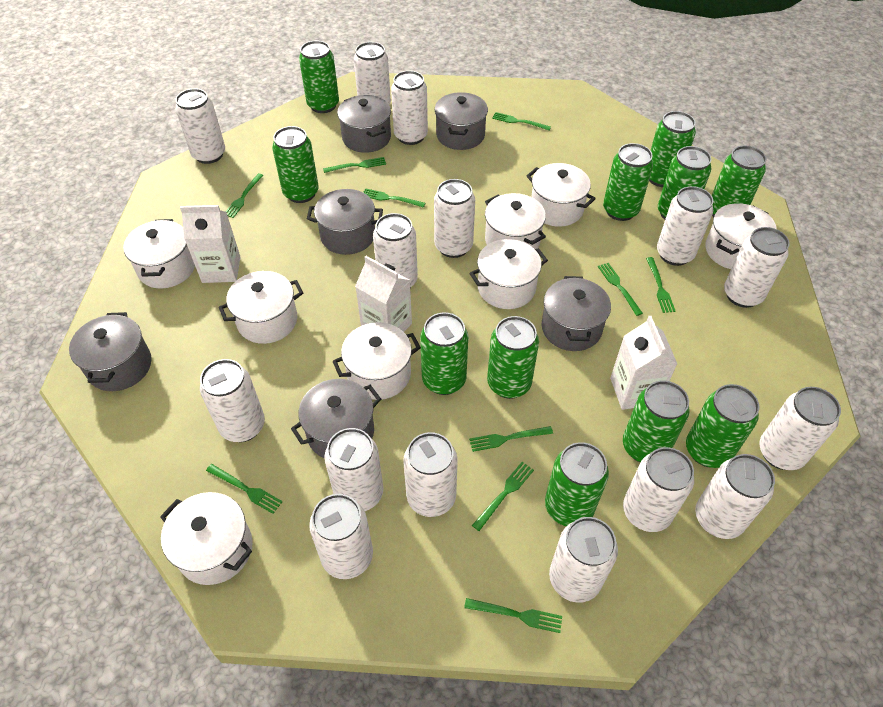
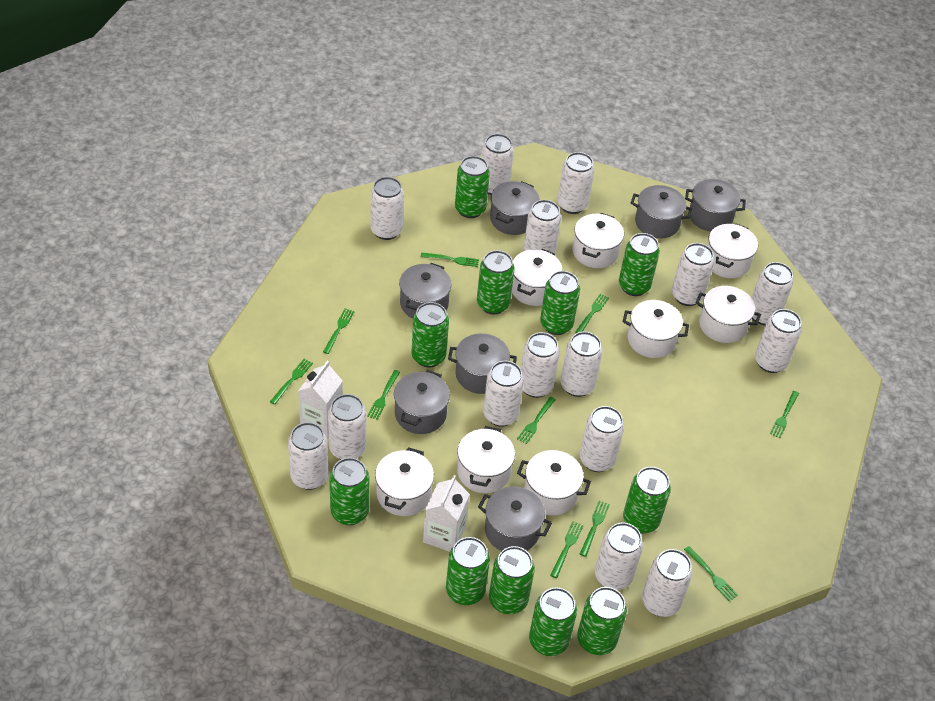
grey pot: [69,312,152,391] [291,379,381,458] [307,189,383,255] [337,95,391,153] [435,92,488,150] [542,276,611,351] = 6 -> [394,370,450,434] [399,263,452,319] [448,333,517,394] [478,487,552,551] [490,181,540,235] [631,185,692,238] [685,179,746,232] = 7
white carton: [180,205,240,283] [355,256,412,332] [610,316,677,410] = 3 -> [298,360,343,437] [423,475,470,552] = 2

